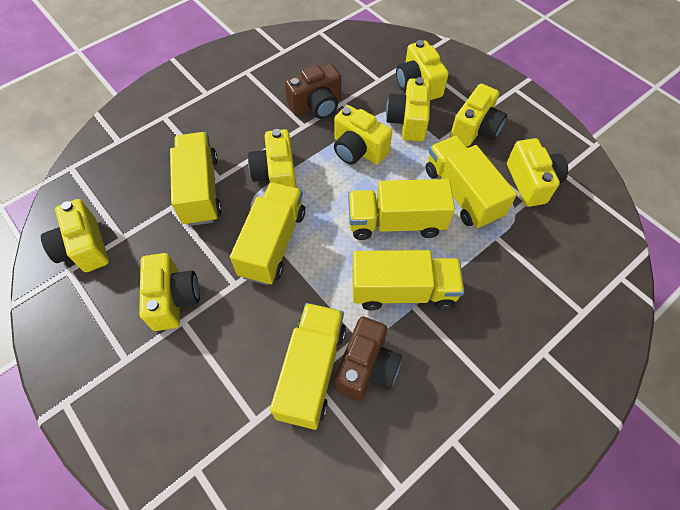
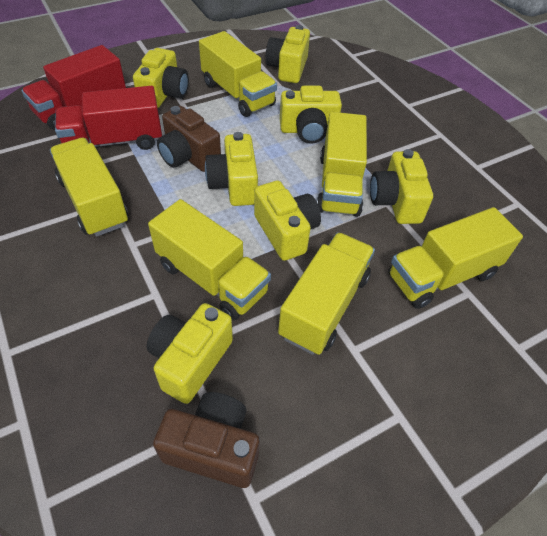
red truck: none = 0 -> [22,45,126,130] [55,86,162,150] = 2
yellow camera: [41,199,109,272] [139,253,200,331] [248,129,296,188] [334,105,392,164] [386,77,431,142] [396,40,449,100] [450,84,507,146] [507,138,568,207] = 8 -> [133,48,189,108] [147,303,233,404] [205,132,258,206] [254,181,321,261] [265,25,310,83] [280,86,342,144] [370,149,433,224] = 7

